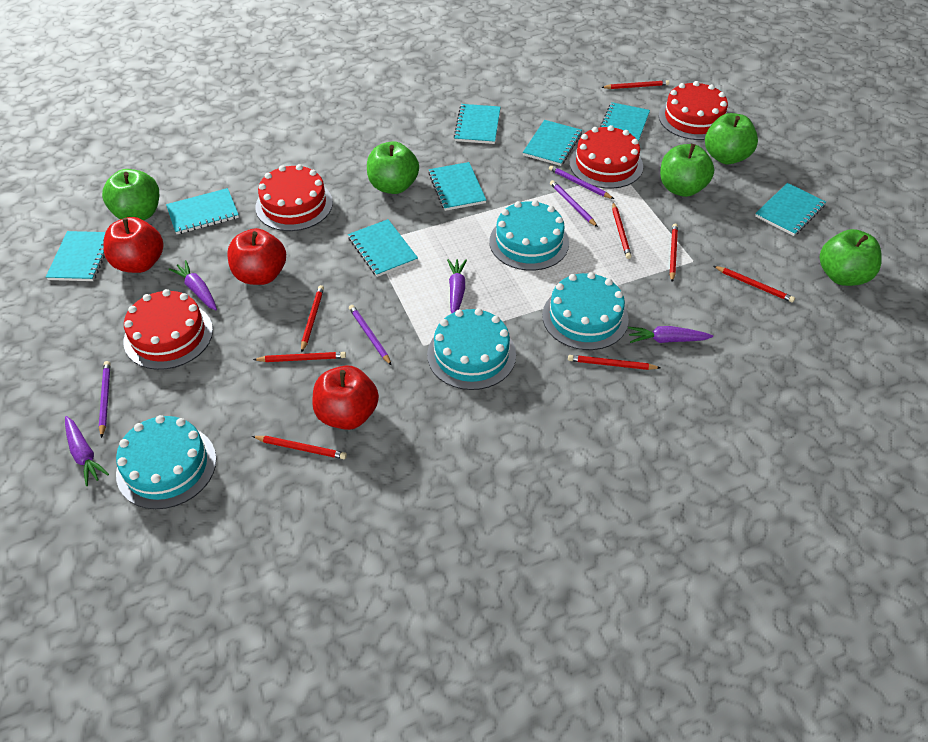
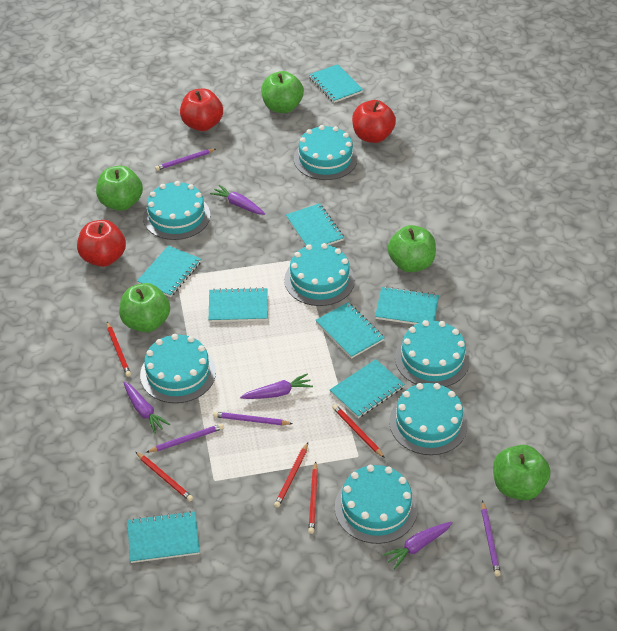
red cake: [124,289,213,370] [255,164,333,231] [569,125,643,189] [659,81,728,140] = 4 -> none = 0
red pencil: [252,436,347,459] [253,352,346,362] [301,285,324,353] [568,355,660,370] [601,80,670,89] [612,203,632,259] [670,223,678,282] [714,266,795,303] = 8 -> [107,322,131,377] [136,452,193,501] [274,442,308,508] [308,462,318,534] [332,404,385,458] = 5
turquoise cake: [116,415,216,509] [427,308,516,390] [489,200,569,271] [542,272,629,350] = 4 -> [140,334,216,403] [143,181,210,240] [284,243,355,306] [294,125,358,180] [335,465,417,544] [389,383,468,455] [395,320,470,387] = 7

